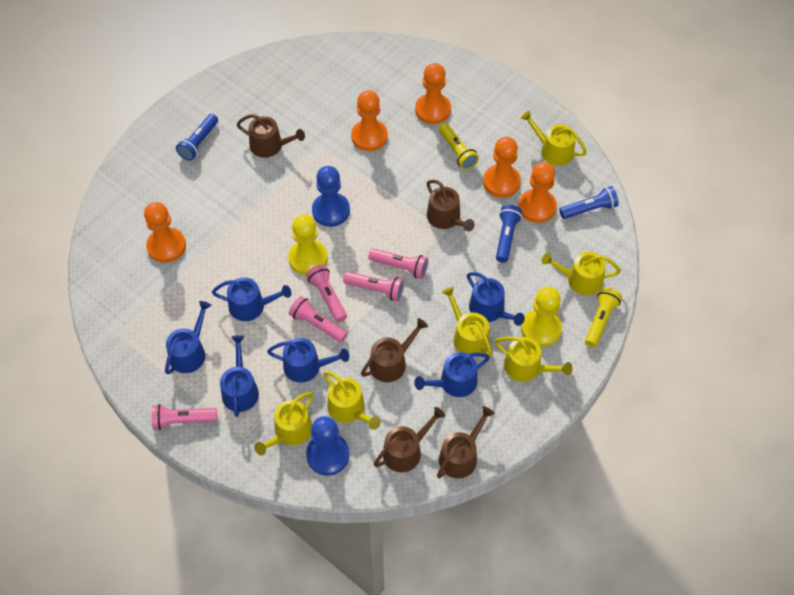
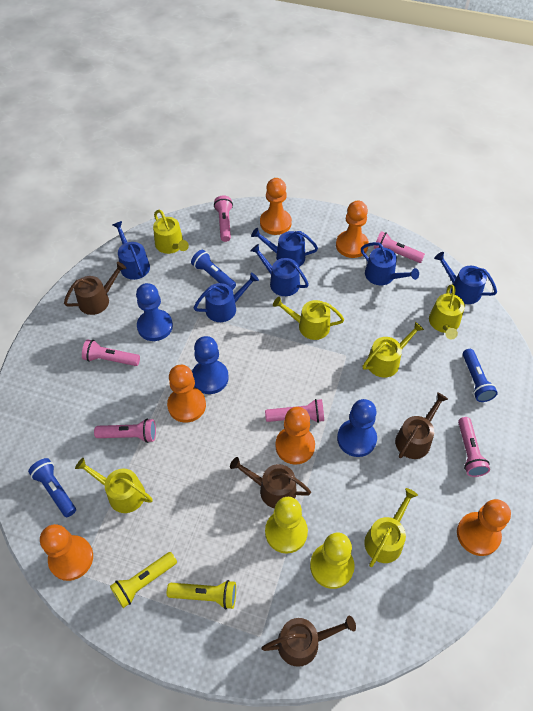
blue pawn: [306,416,349,476] [312,166,350,227] = 2 -> [136,283,173,341] [192,336,229,394] [337,399,377,457] = 3
brown watering can: [237,114,305,158] [361,318,428,382] [374,407,445,472] [427,180,475,231] [437,406,495,479] = 5 -> [64,262,126,315] [230,457,311,508] [262,616,356,667] [395,392,448,459] = 4
orange pawn: [144,202,186,263] [351,90,388,151] [415,63,451,124] [483,137,521,198] [518,162,557,223] = 5 -> [40,524,93,581] [167,365,206,423] [260,178,292,235] [275,407,315,465] [336,200,369,258] [457,499,511,556] = 6
pink flashlight: [152,404,217,430] [289,296,347,343] [306,265,347,322] [343,272,404,301] [368,248,428,279] = 5 -> [82,339,140,366] [94,419,156,443] [214,195,233,242] [265,399,324,423] [374,231,425,263] [458,417,490,477] = 6

